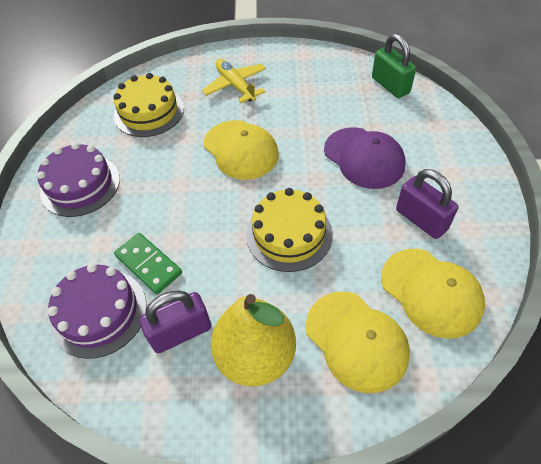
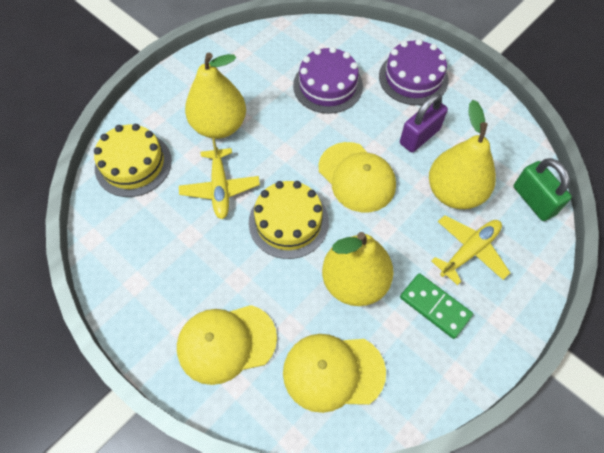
purple cap: [324,127,406,189] = 1 -> none = 0
purple padlock: [139,290,211,353] [396,169,458,239] = 2 -> [400,93,448,152] = 1
yellow pear: [211,294,296,387] = 1 -> [185,53,246,139] [322,232,394,306] [429,100,496,209] = 3
yellow plane: [202,59,266,103] = 1 -> [179,138,260,219] [431,215,510,285] = 2

